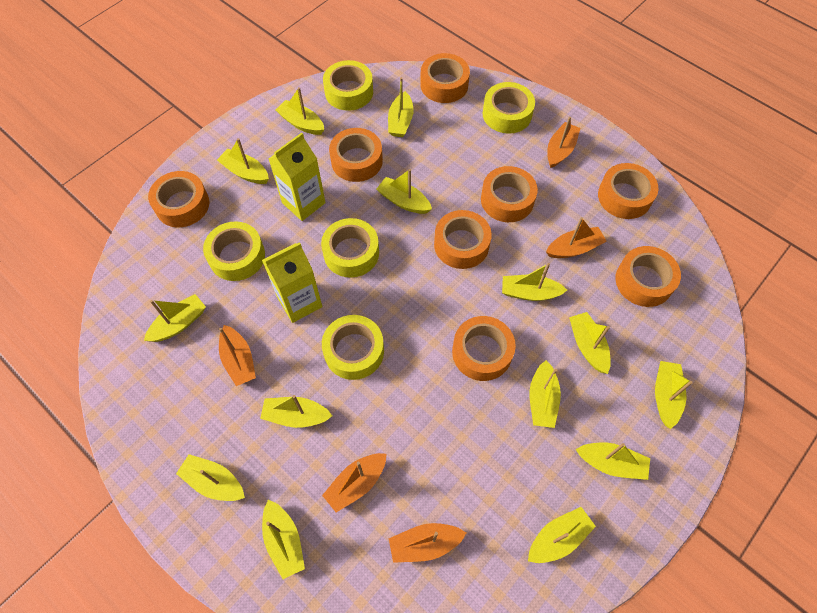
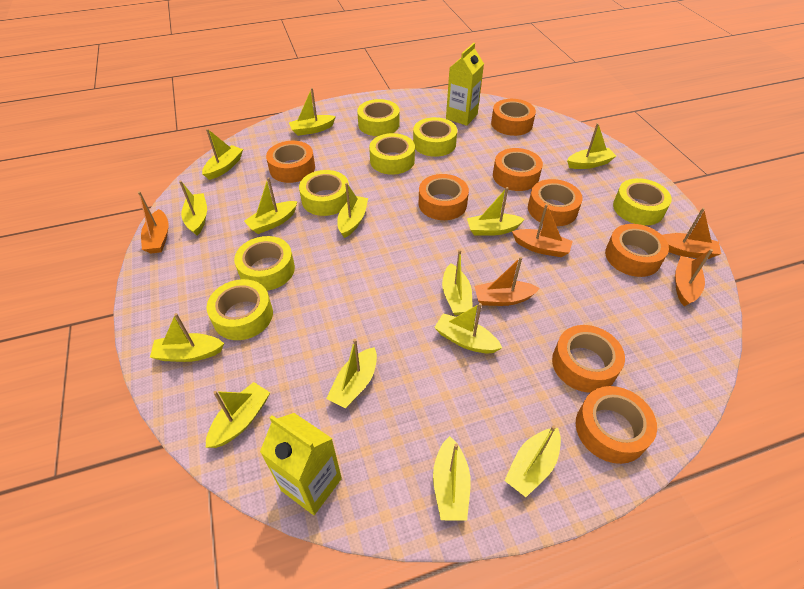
yellow tape: [203,221,265,281] [321,218,379,278] [322,315,384,380] [323,60,373,111] [483,82,535,133] = 5 -> [207,279,273,340] [234,236,295,291] [299,170,349,216] [357,99,400,136] [369,133,415,175] [413,117,457,157] [613,178,672,225] = 7

